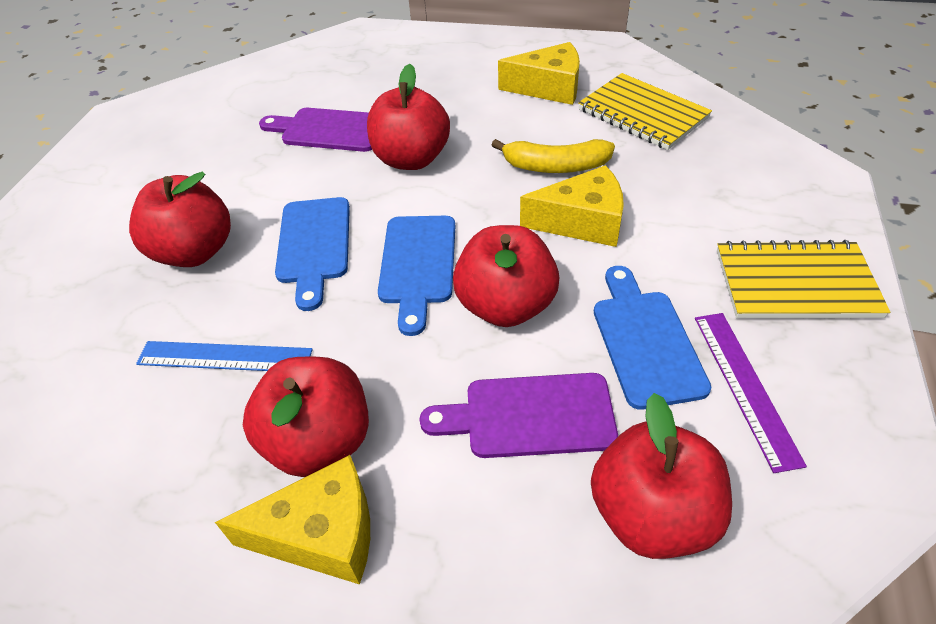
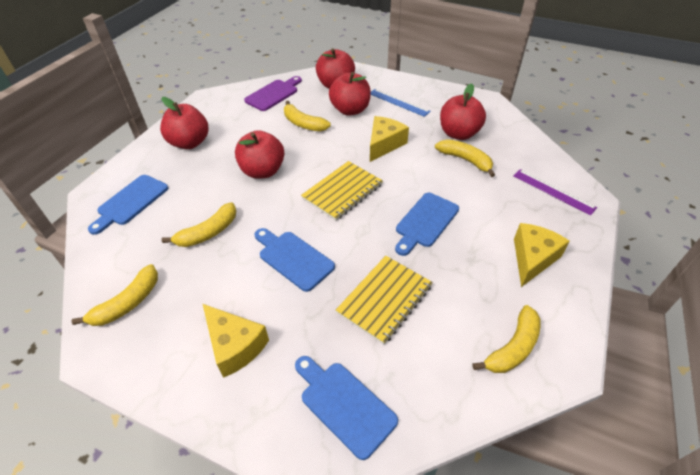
blue cutting board: [275,197,350,311] [378,216,455,336] [594,266,712,410] = 3 -> [88,175,168,235] [255,228,335,292] [295,356,398,460] [395,193,459,256] = 4
purple cutting board: [259,108,372,152] [419,373,618,458] = 2 -> [244,76,302,111] = 1
yellow banana: [492,139,615,173] = 1 -> [72,264,158,326] [162,202,236,247] [284,101,331,131] [435,139,495,177] [473,305,541,373] = 5

